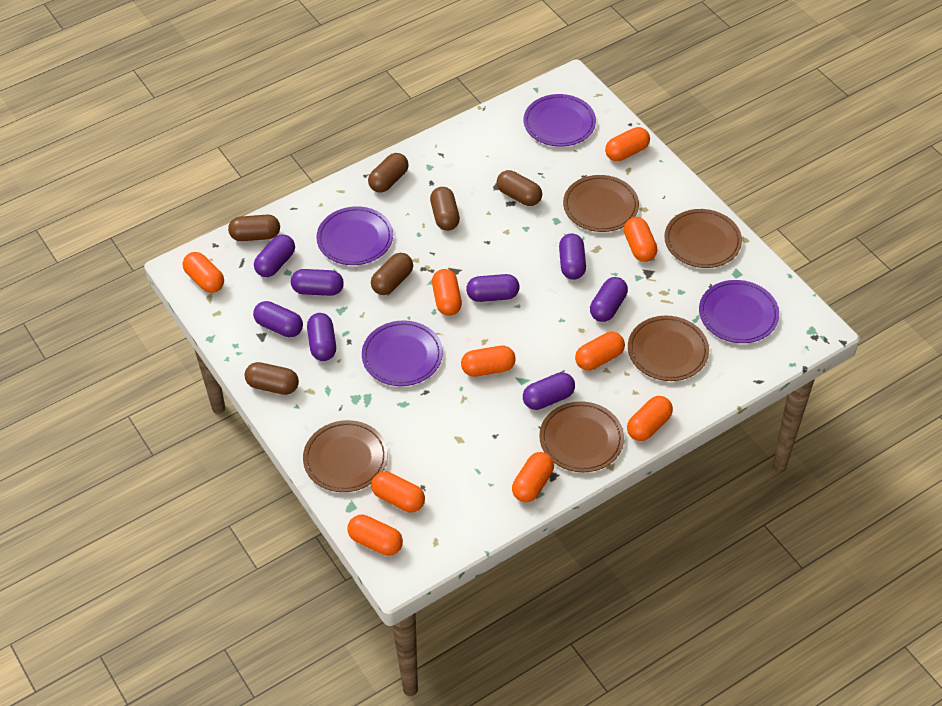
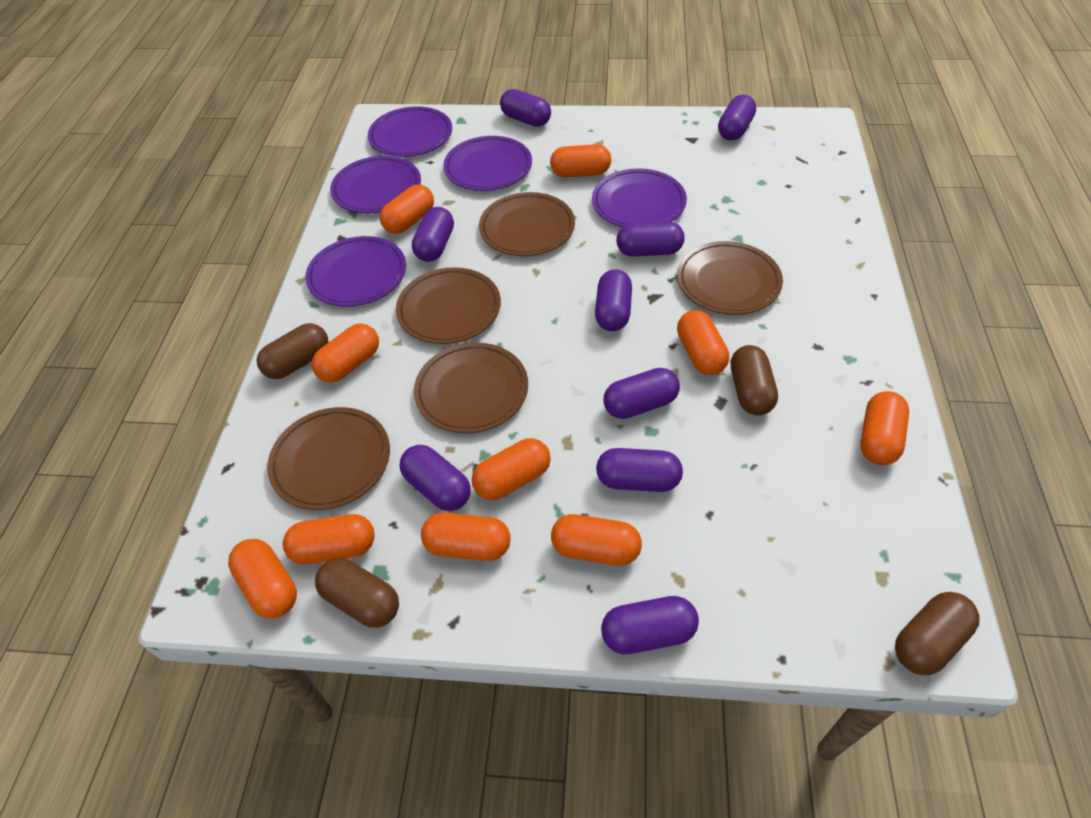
brown capsule: [228,215,280,241] [245,362,299,395] [368,153,409,193] [371,253,413,295] [430,187,460,231] [497,170,542,206] = 6 -> [257,323,328,379] [315,558,399,628] [731,345,778,415] [895,592,980,675] = 4
purple capsule: [253,301,303,337] [254,234,295,277] [291,269,344,296] [307,313,336,361] [466,274,520,302] [523,372,575,410] [559,233,586,280] [590,277,628,322] = 8 -> [399,445,471,511] [412,207,454,262] [500,89,551,127] [595,269,632,331] [596,448,683,492] [601,596,699,654] [603,368,680,419] [616,222,685,257] [718,95,756,141] = 9
purple plate: [316,207,393,265] [362,320,443,386] [524,94,596,147] [699,280,779,343] = 4 -> [305,236,406,307] [330,156,421,213] [368,106,452,157] [443,136,532,191] [592,168,687,227] = 5

